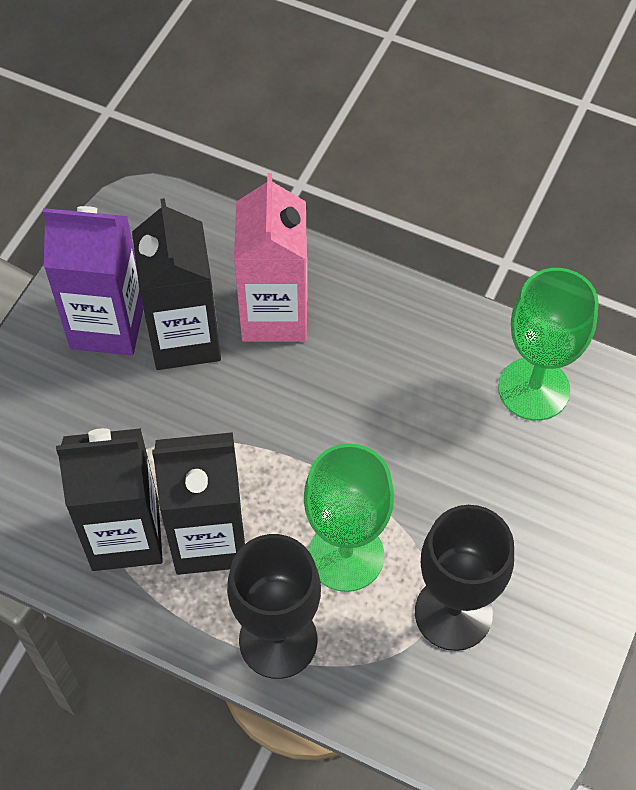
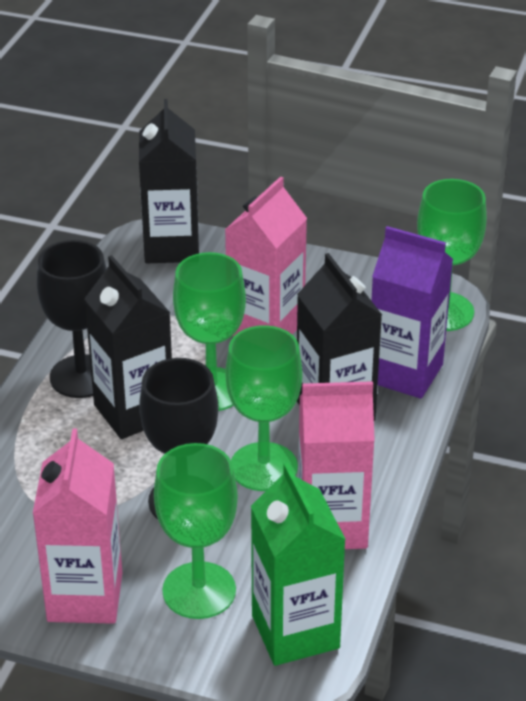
green carton: none = 0 -> [251,463,346,666] = 1
green goblet: [304,443,394,592] [498,268,599,421] = 2 -> [154,443,238,619] [173,252,246,411] [226,325,302,491] [417,179,487,331] = 4
pink carton: [234,173,307,342] = 1 -> [33,428,122,624] [225,176,307,336] [298,381,375,549] = 3

